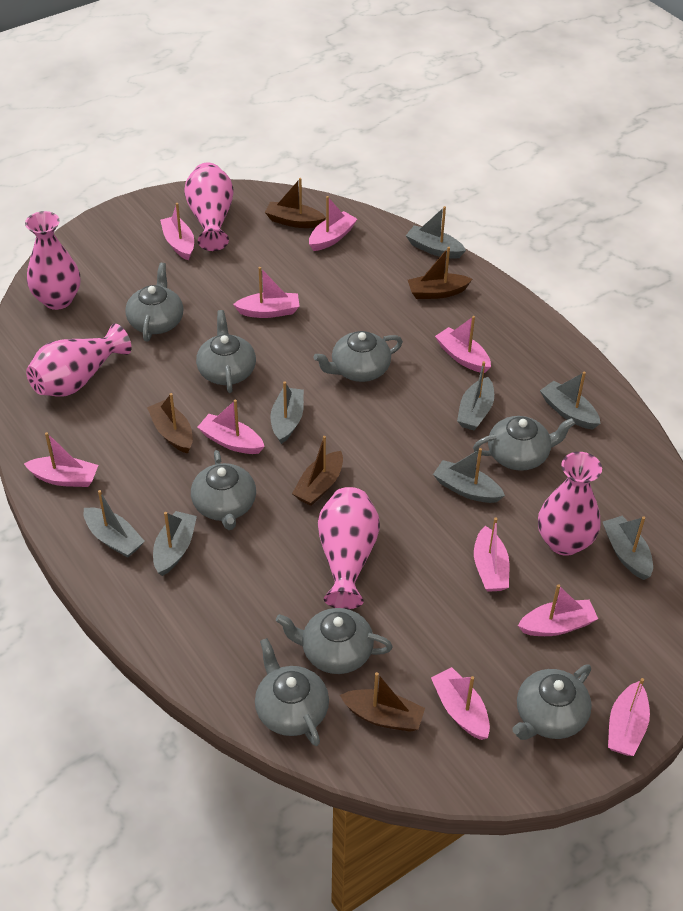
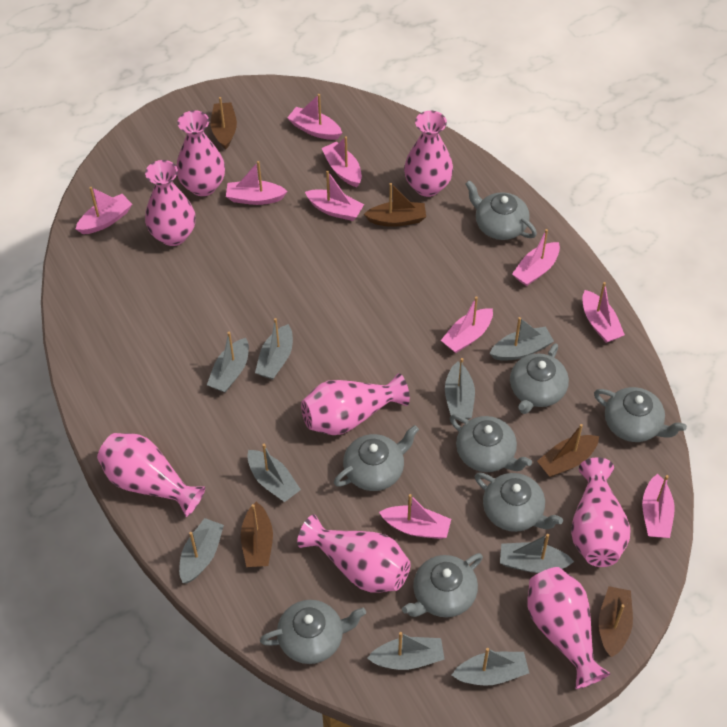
grey boat: [84,490,145,558] [153,511,197,576] [270,381,304,444] [406,206,466,259] [433,448,505,503] [457,361,494,430] [540,372,600,430] [603,516,653,580] = 8 -> [179,518,224,583] [207,332,249,392] [247,444,301,502] [255,318,293,379] [367,632,445,670] [445,358,475,420] [452,648,529,686] [489,317,554,361] [500,534,574,573] = 9
pink vase: [25,211,80,310] [26,324,131,396] [184,163,234,251] [318,487,380,609] [538,452,602,556] = 5 -> [97,433,205,517] [145,160,195,246] [177,110,225,196] [297,515,411,593] [301,373,410,435] [404,111,453,197] [528,567,611,689] [571,457,630,567] = 8

